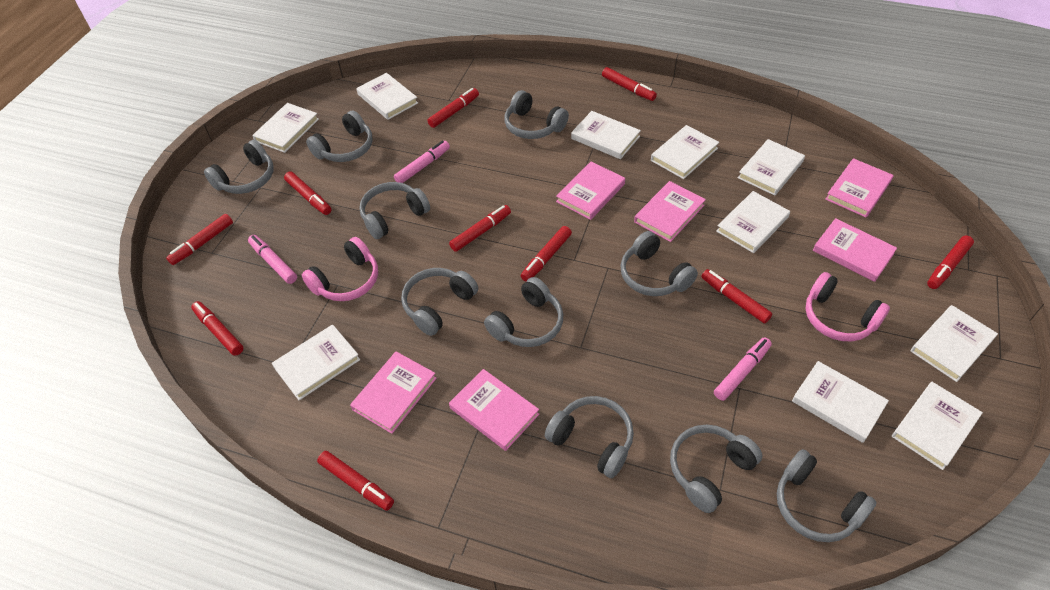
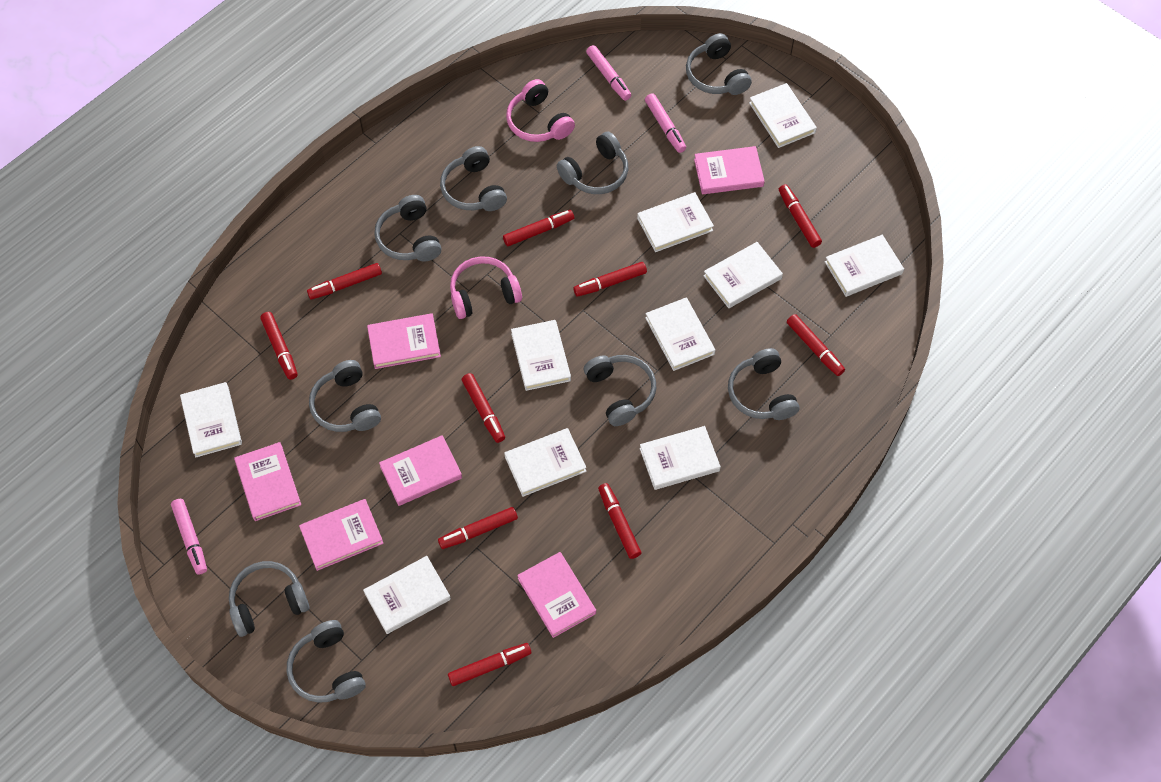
grey headphones: [204,140,274,194] [306,110,373,162] [359,182,430,239] [401,268,478,336] [484,277,563,347] [505,90,569,139] [545,396,634,478] [620,231,698,296] [670,424,763,513] [777,449,877,542] = 10 -> [229,561,309,637] [287,620,366,703] [309,360,381,432] [374,195,442,262] [440,146,507,211] [557,131,628,194] [584,355,656,426] [686,33,752,95] [728,348,799,420] = 9

